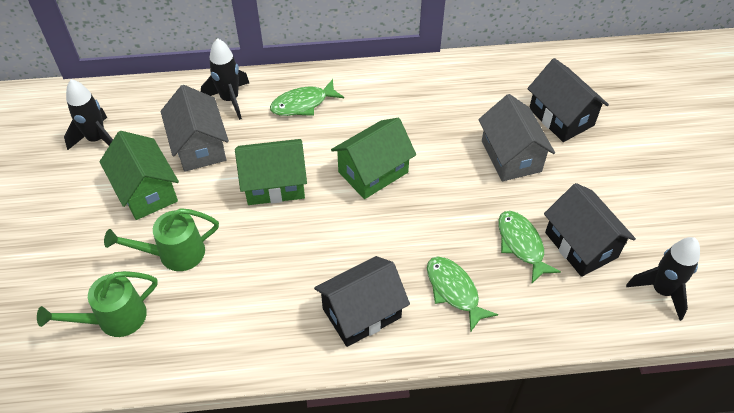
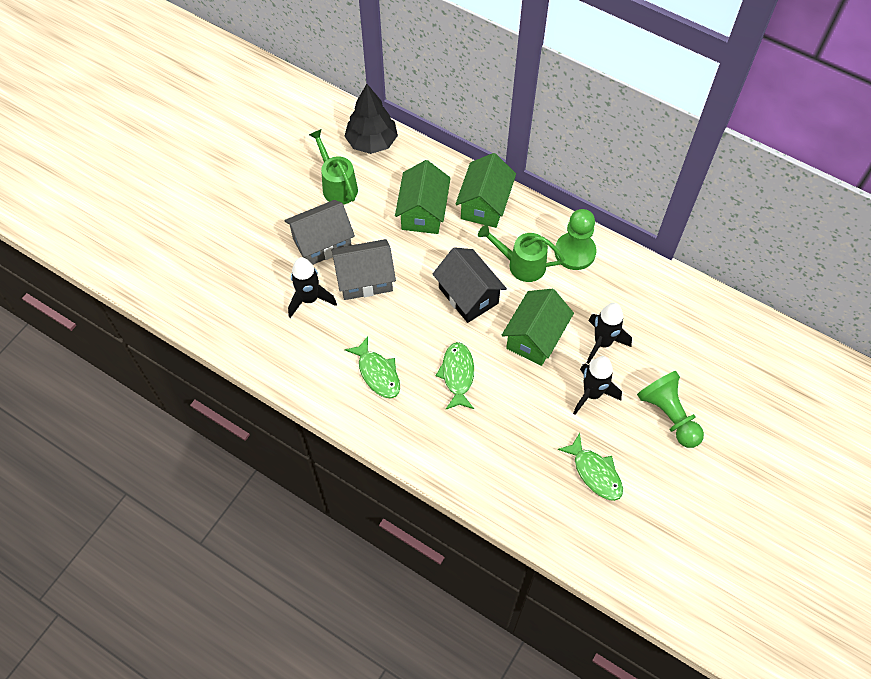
black house: [314,256,410,347] [527,58,609,142] [544,183,636,277] = 3 -> [433,247,507,323] = 1
black tree: none = 0 -> [345,84,398,154] = 1
green pawn: none = 0 -> [555,209,596,270] [637,371,704,448] = 2

